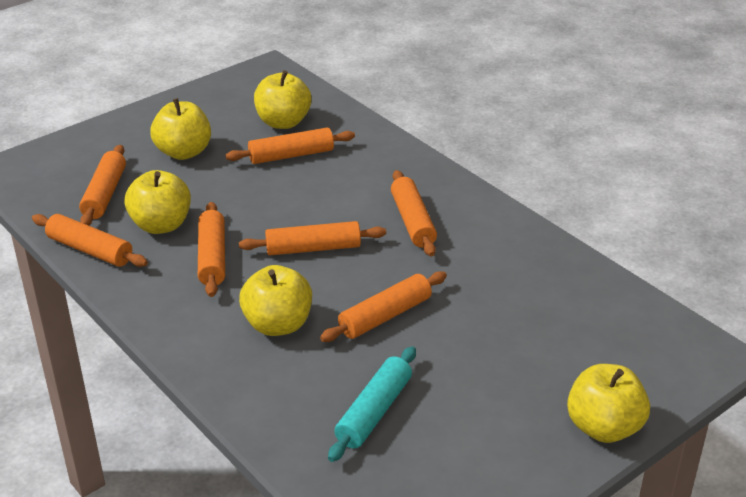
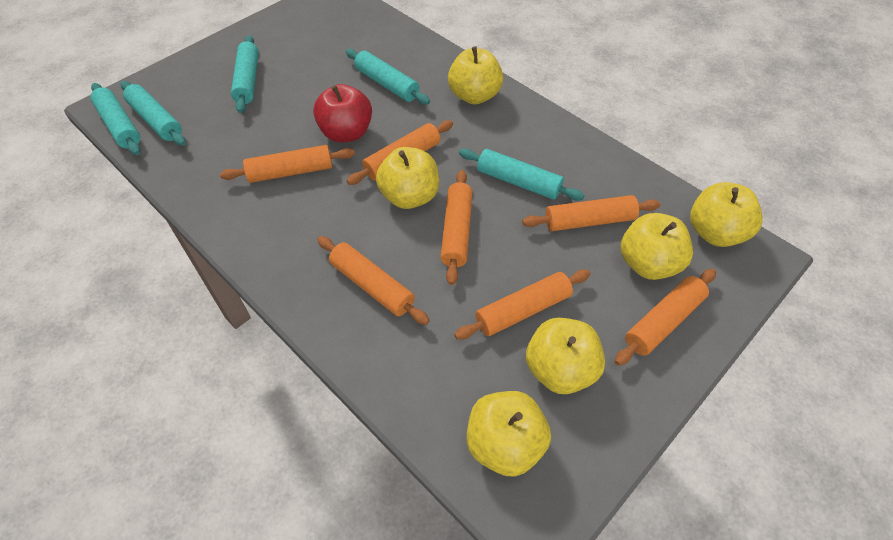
red apple: none = 0 -> [313,84,372,142] = 1
turquoise rolling pin: [328,346,416,462] = 1 -> [90,83,141,155] [121,81,186,146] [231,35,259,113] [346,49,430,105] [459,149,585,201] = 5
yellow apple: [125,170,191,234] [150,98,211,160] [239,265,312,336] [254,70,311,129] [567,364,650,443] = 5 -> [376,147,439,209] [448,46,503,105] [467,391,551,477] [526,318,605,394] [621,213,693,280] [690,182,763,247] = 6

